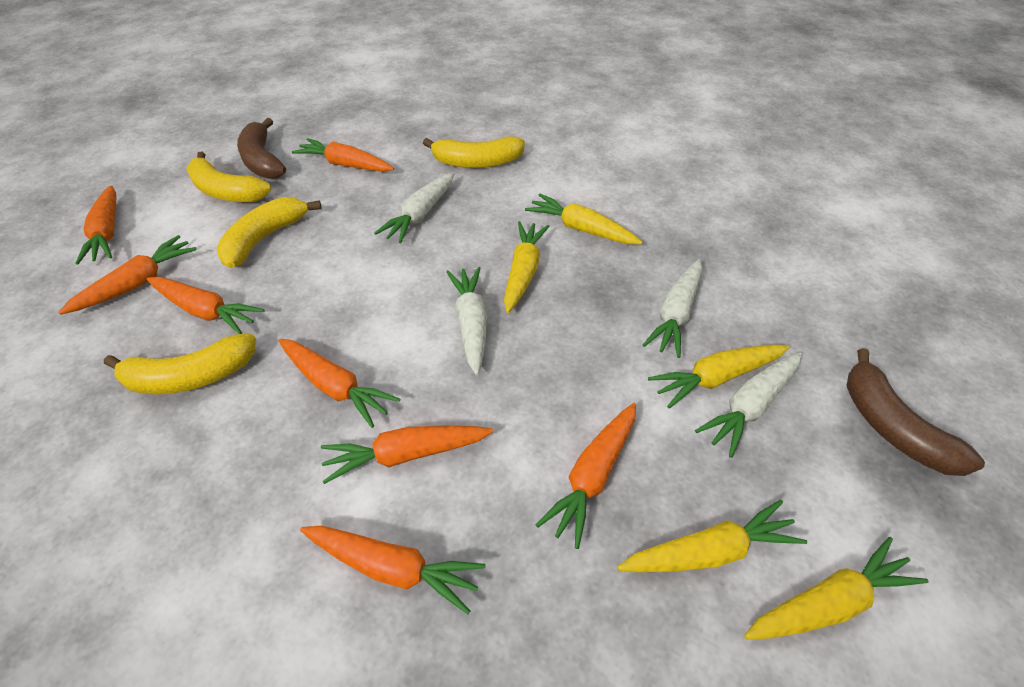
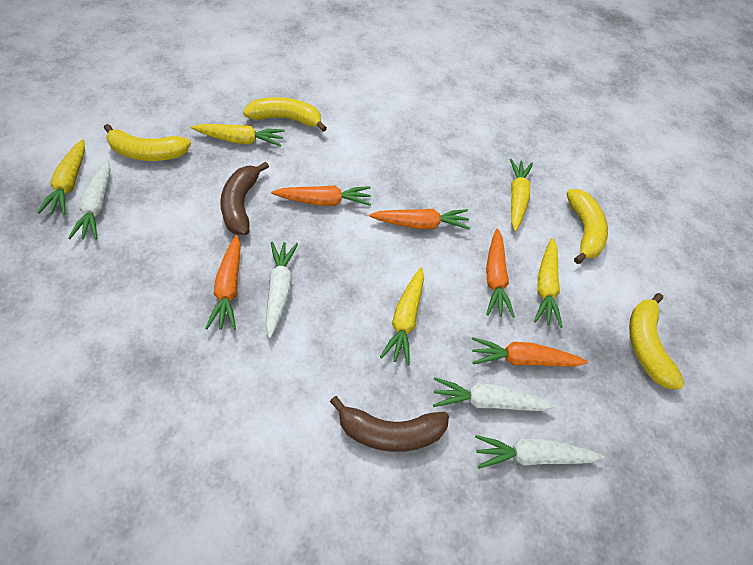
orange carrot: [58,235,197,315] [75,186,117,265] [147,277,265,334] [279,339,400,428] [292,138,394,172] [300,526,485,614] [321,425,493,484] [536,403,636,549] = 8 -> [205,235,241,330] [271,186,371,206] [369,209,470,230] [472,337,588,367] [486,229,515,318] = 5

